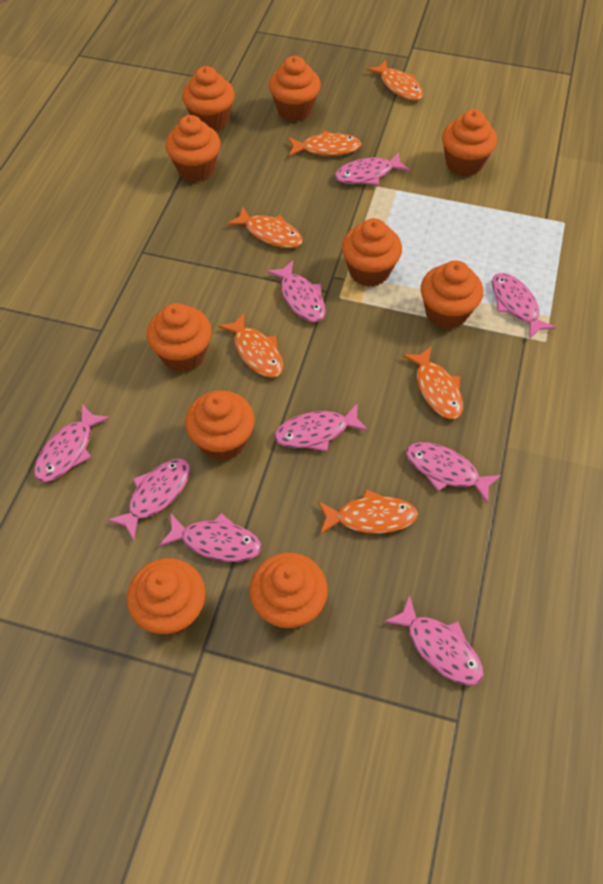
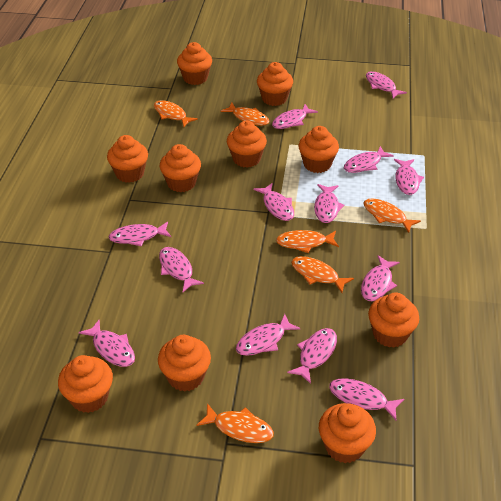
pink fish: [34,404,110,482] [107,458,190,540] [159,513,261,562] [267,260,326,322] [274,403,368,451] [335,152,410,185] [384,595,484,685] [406,442,501,504] [492,273,556,339] = 9 -> [79,320,135,367] [108,221,171,246] [159,247,204,292] [236,314,301,356] [254,183,294,221] [272,104,318,129] [287,328,337,384] [314,184,344,223] [329,378,404,420] [344,146,394,173] [361,255,400,301] [366,71,407,98] [394,159,424,195] = 13

